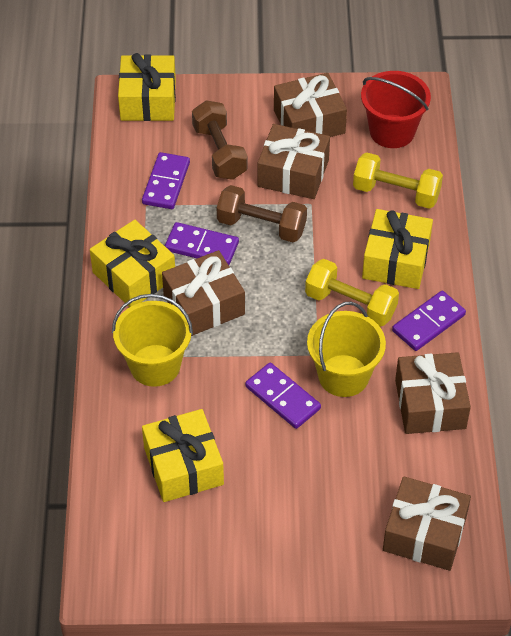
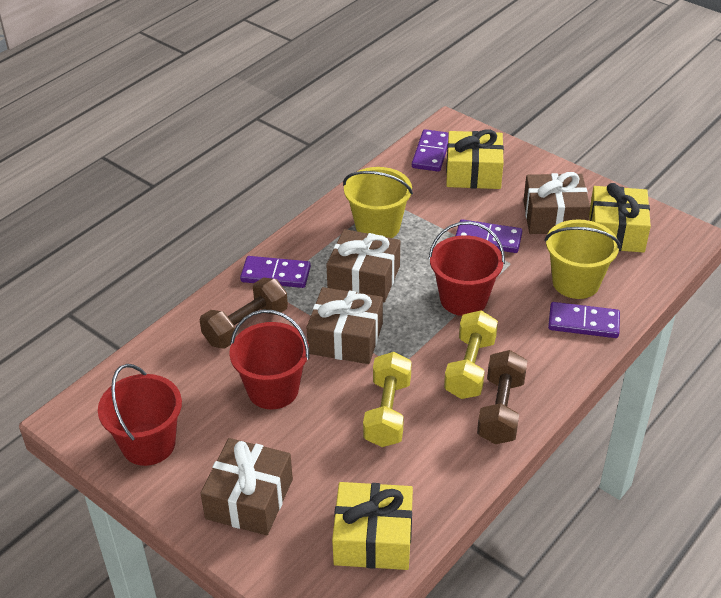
brown gift: [162,250,245,336] [258,124,330,199] [274,73,347,137] [383,477,471,571] [395,352,471,434] = 5 -> [200,438,293,535] [306,287,383,364] [326,229,400,302] [523,172,590,234] = 4
red bucket: [361,71,431,148] = 1 -> [98,364,182,466] [229,310,309,409] [428,221,505,316] = 3
yellow gift: [90,220,175,307] [118,53,176,121] [142,409,224,502] [362,209,433,289] = 4 -> [332,482,413,570] [446,129,504,189] [589,183,651,253] = 3

